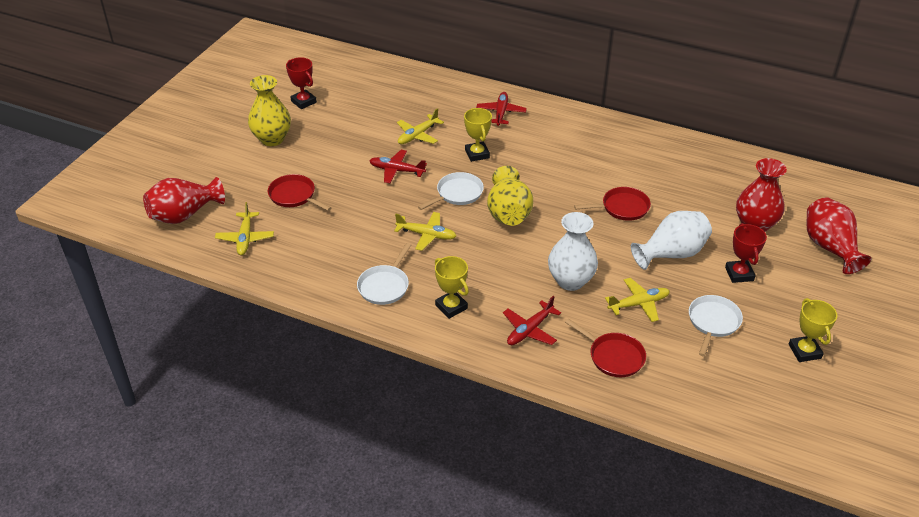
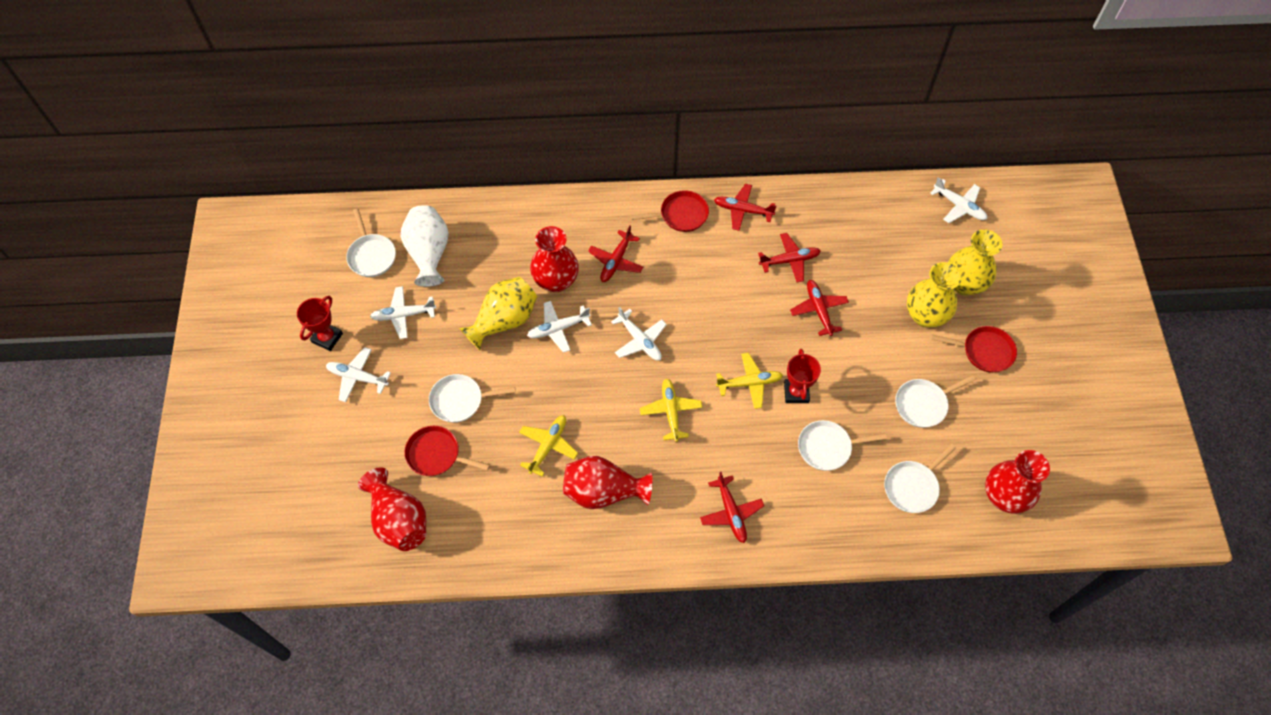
red plane: [370,150,427,184] [476,92,527,126] [503,296,561,345] = 3 -> [588,225,643,282] [700,472,764,543] [714,184,777,231] [758,233,821,283] [790,280,849,336] = 5
red vase: [143,177,225,224] [736,158,787,232] [806,197,871,274] = 3 -> [358,467,426,551] [530,226,579,292] [563,456,653,509] [985,450,1050,514] = 4
white pan: [357,243,411,305] [418,172,484,210] [689,295,743,357] = 3 -> [346,209,396,277] [429,374,516,423] [798,420,887,471] [884,444,956,513] [895,375,975,428] = 5
white plane: none = 0 -> [326,347,391,402] [370,286,437,339] [527,301,592,353] [611,307,667,361] [930,177,987,223] = 5
white vase: [548,212,598,291] [631,211,712,270] = 2 -> [401,205,449,287] = 1
yellow plane: [215,202,274,255] [394,212,456,251] [397,108,444,144] [605,278,670,322] = 4 -> [519,415,578,477] [640,378,703,442] [716,353,783,409] = 3
yellow trophy: [435,256,469,319] [464,108,492,162] [789,298,837,362] = 3 -> none = 0
yellow vase: [248,75,291,146] [487,166,533,226] = 2 -> [459,277,537,350] [907,262,962,328] [948,229,1002,295] = 3

